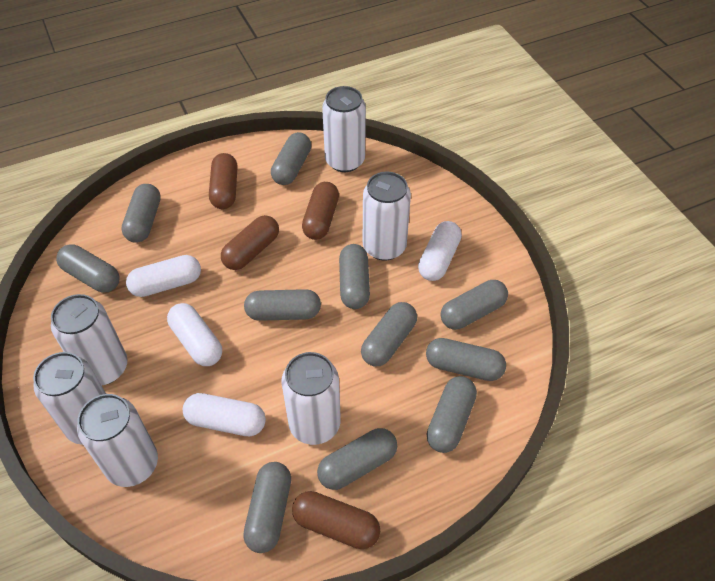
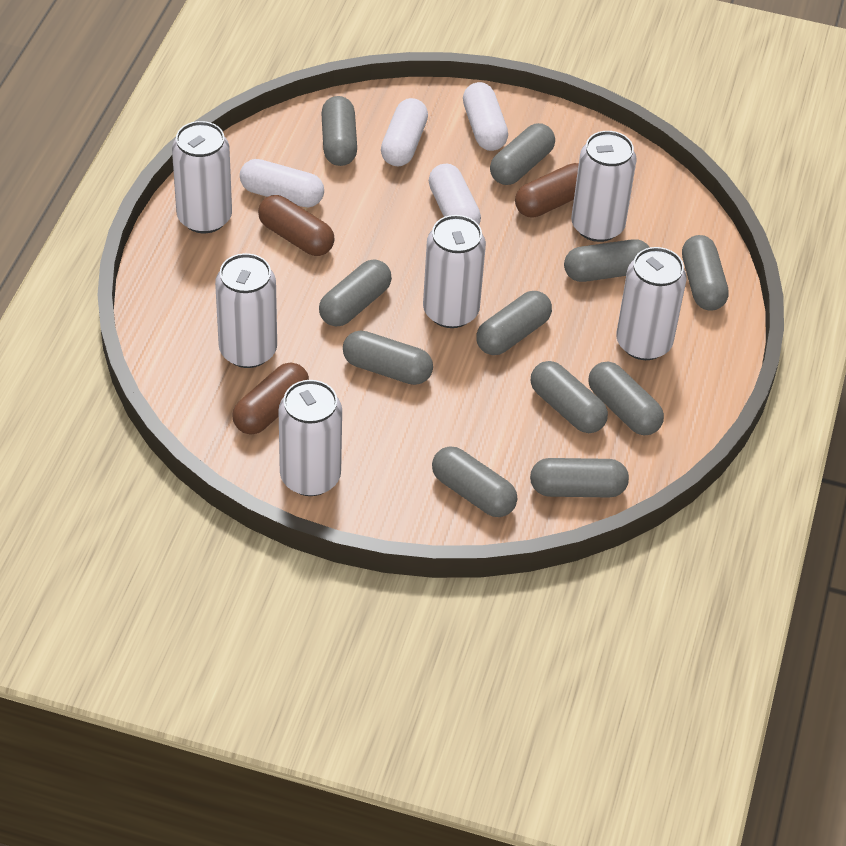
brown capsule: [209,153,238,209] [221,215,279,270] [292,491,380,549] [302,182,339,240] = 4 -> [232,362,309,435] [258,195,335,256] [515,163,579,218] = 3

